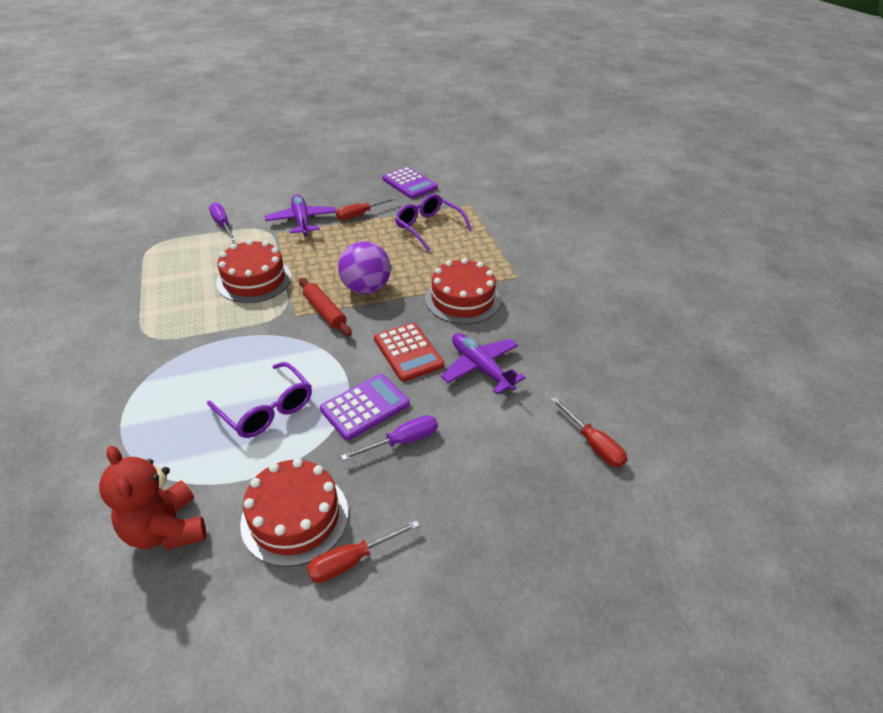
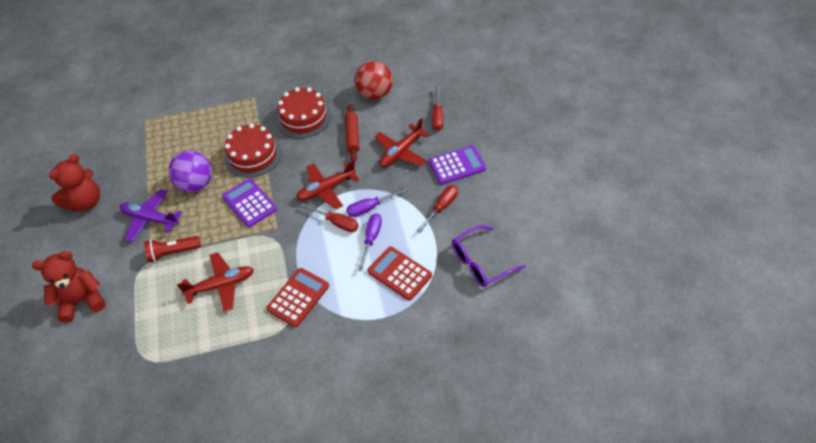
purple glasses: [207,362,312,438] [395,194,472,251] = 2 -> [452,225,526,287] = 1
purple plane: [265,194,336,236] [441,333,526,394] = 2 -> [120,189,182,242] = 1
red ball: none = 0 -> [355,61,393,100] = 1
red cake: [216,240,292,303] [240,458,348,567] [425,258,500,324] = 3 -> [224,124,282,178] [276,87,331,138] = 2
red calculator: [374,323,444,382] = 1 -> [266,268,329,327] [367,247,432,301] = 2
red flashlight: none = 0 -> [144,236,201,263] = 1
red plane: none = 0 -> [177,252,254,312] [296,160,359,209] [375,118,430,167] = 3
red teddy bear: [99,446,206,550] = 1 -> [32,251,106,323] [49,154,100,212] = 2

